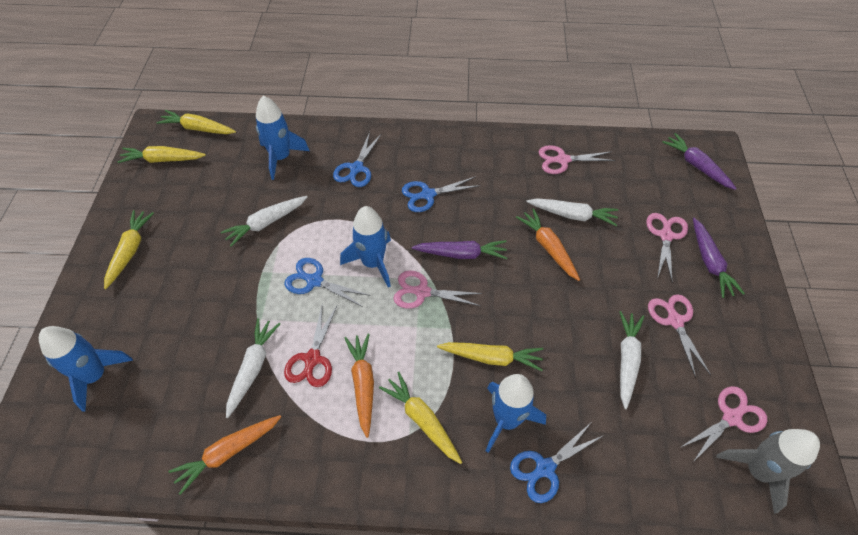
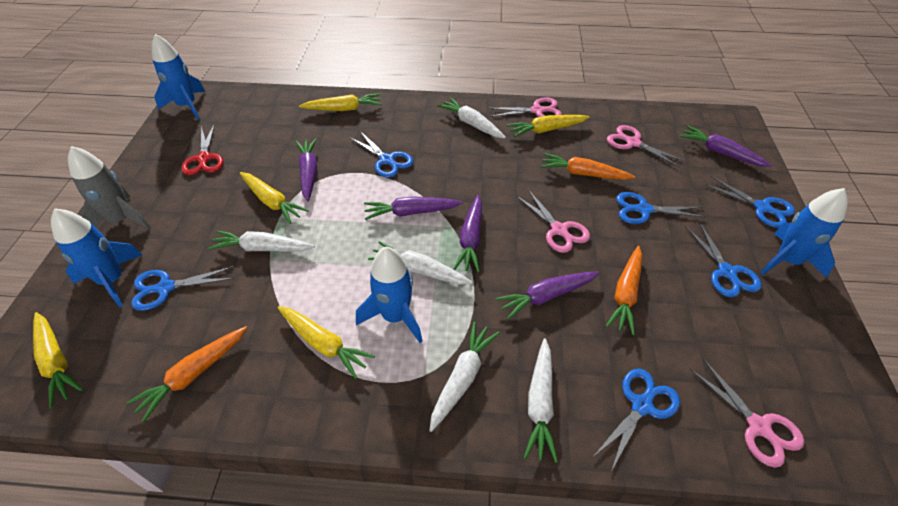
blue scissors: [284,258,370,307] [333,132,382,187] [402,176,481,212] [510,423,603,503] = 4 -> [131,266,234,311] [349,131,413,178] [593,369,680,471] [616,192,706,224] [686,223,762,298] [704,176,795,228] = 6
pink scissors: [393,271,482,309] [539,145,615,174] [646,213,688,280] [648,294,711,378] [681,386,767,462] = 5 -> [488,98,562,117] [516,190,590,253] [607,125,686,168] [690,359,805,468] = 4
purple carrot: [412,240,507,259] [662,133,737,190] [693,218,745,298] = 3 -> [295,138,317,202] [364,196,463,220] [454,195,482,272] [495,271,600,320] [680,126,772,167] = 5
white carrot: [221,196,307,247] [226,318,280,418] [526,198,618,226] [620,311,645,409] = 4 -> [208,230,315,252] [368,241,473,285] [429,322,499,432] [437,97,506,139] [524,338,558,463] = 5

